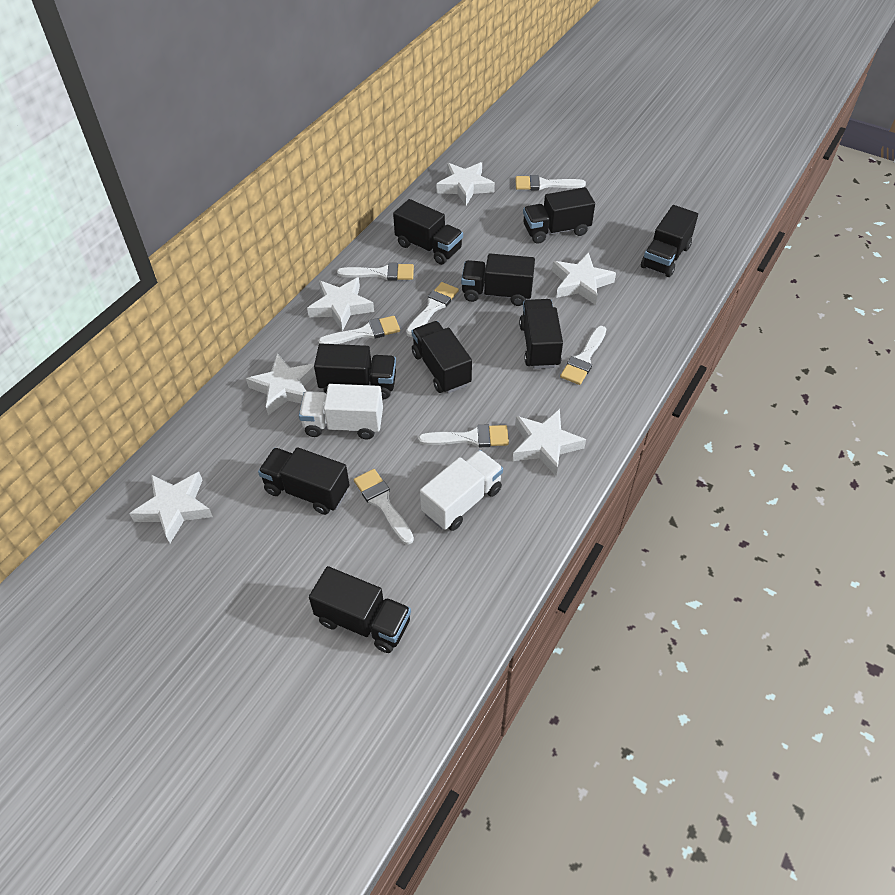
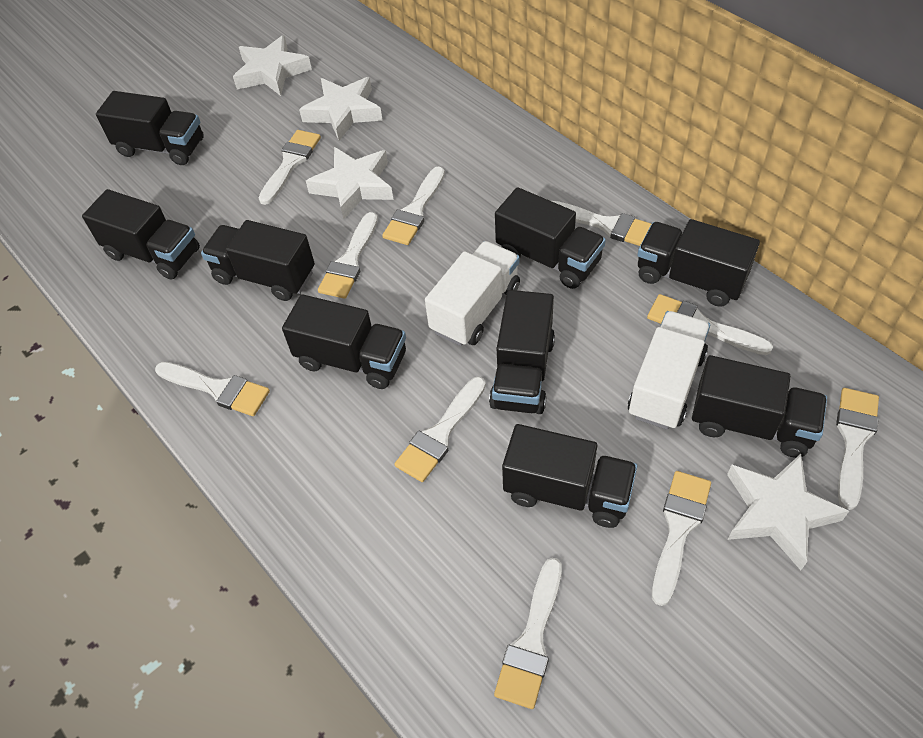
white brush: [318,316,400,344] [337,263,414,281] [354,469,414,545] [406,282,459,337] [418,424,509,447] [515,175,586,190] [560,326,606,385] = 7 -> [155,362,270,416] [259,130,321,205] [318,212,378,299] [382,166,445,245] [394,377,486,482] [494,558,562,709] [552,201,651,246] [647,294,773,355] [652,471,711,606] [836,388,879,510] = 10
white star: [129,472,213,543] [246,354,316,415] [307,277,374,332] [436,162,495,205] [513,409,586,476] [552,252,616,305] = 6 -> [233,35,312,96] [299,77,383,141] [306,147,394,219] [727,454,849,570] = 4

